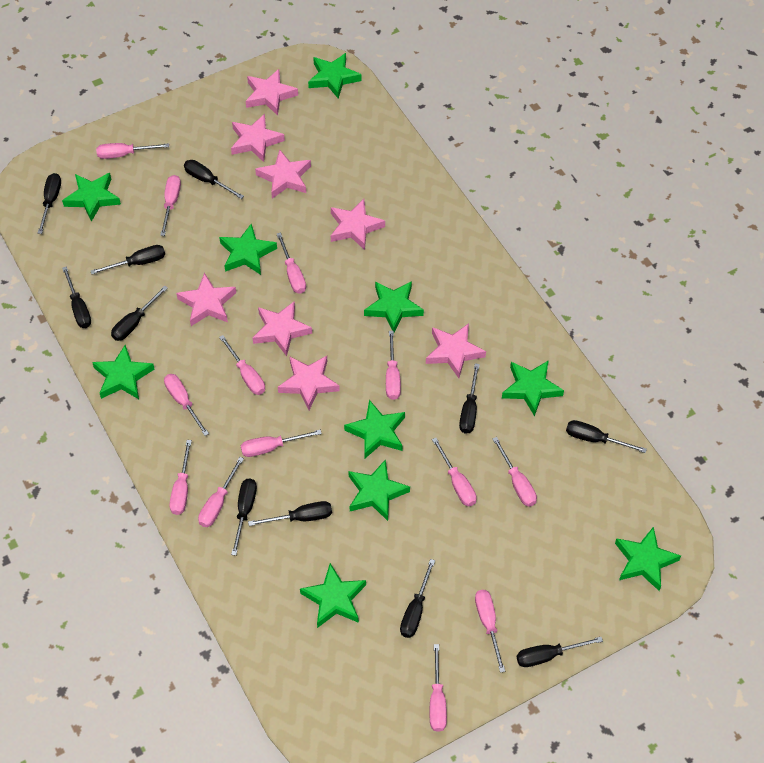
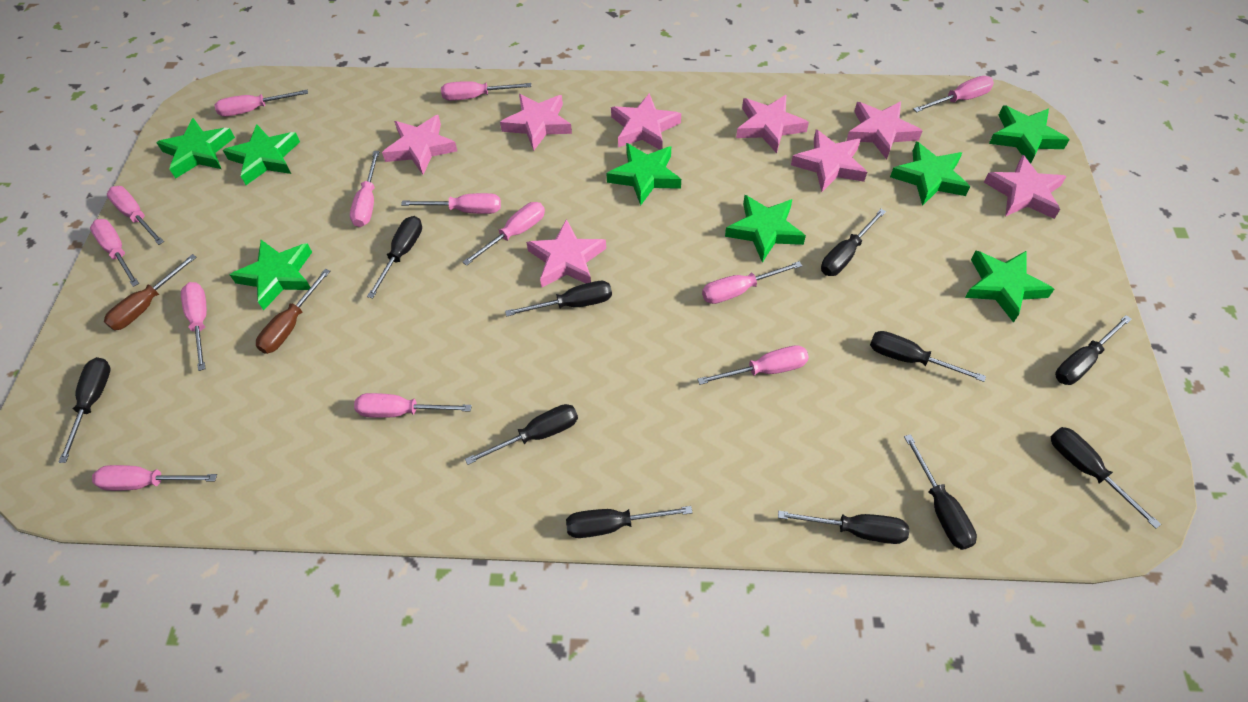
brown screwdriver: none = 0 -> [104,254,197,330] [256,269,330,354] = 2
green star: [62,173,121,222] [92,345,154,399] [219,224,277,275] [300,563,366,628] [308,53,362,99] [344,400,405,458] [348,459,410,521] [364,281,424,333] [502,360,564,416] [615,526,681,591] = 10 -> [156,118,235,178] [223,124,300,185] [230,240,312,310] [606,143,681,206] [725,195,806,263] [890,141,970,206] [965,251,1054,323] [989,105,1070,164] = 8

